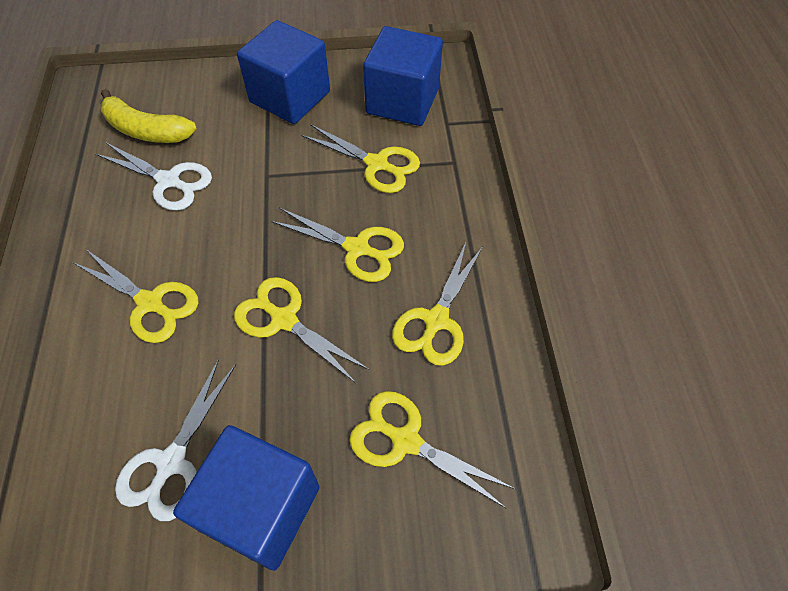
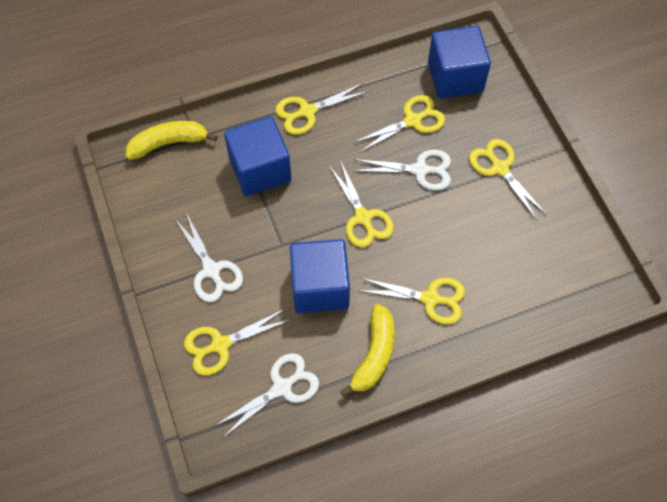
white scissors: [95,142,212,211] [115,359,236,521] = 2 -> [175,214,243,302] [215,353,319,437] [353,150,451,190] = 3
yellow banana: [100,89,197,143] = 1 -> [126,121,217,160] [340,304,395,398] = 2

